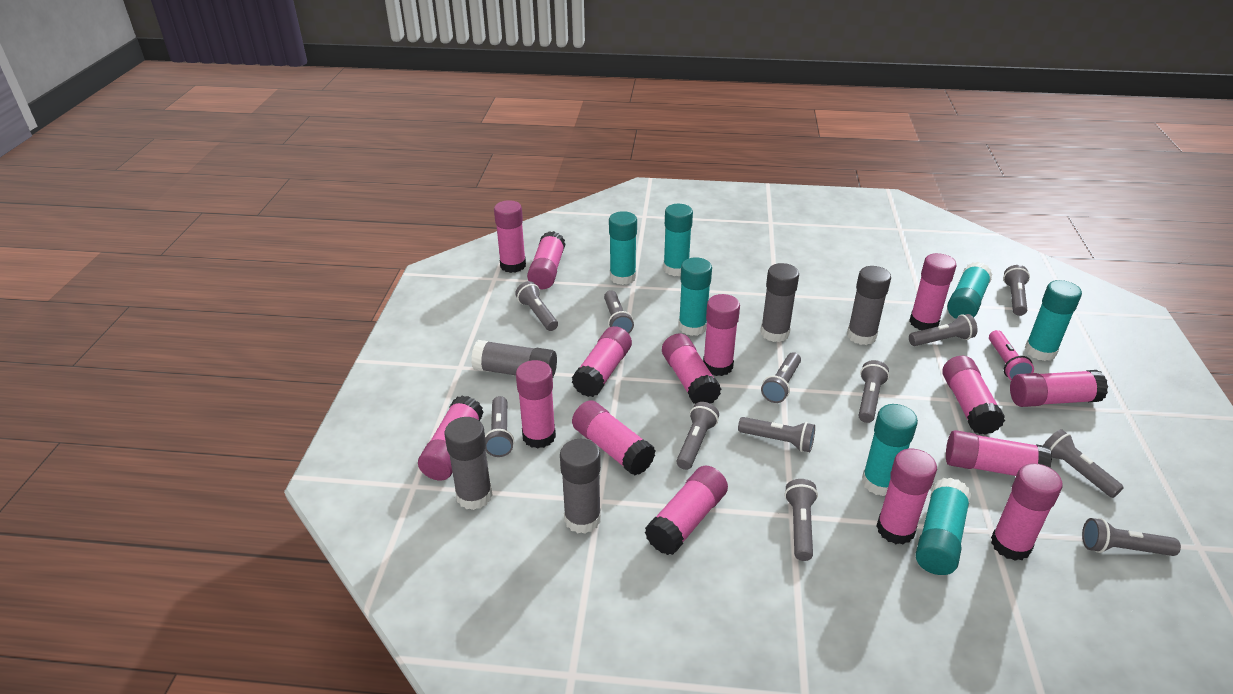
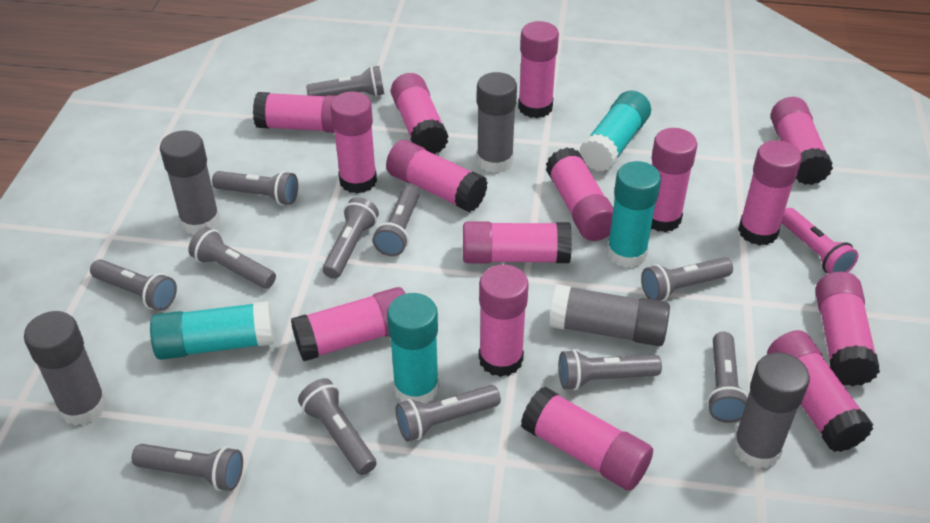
turquoise glue stick: [609,211,637,285] [663,204,693,276] [678,257,712,336] [862,404,918,496] [915,478,971,575] [947,262,992,319] [1025,280,1082,361] = 7 -> [150,301,274,360] [387,293,439,404] [579,91,651,172] [607,161,661,268] = 4

